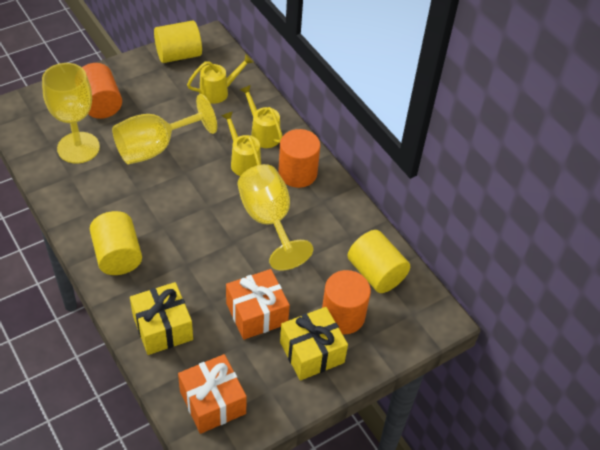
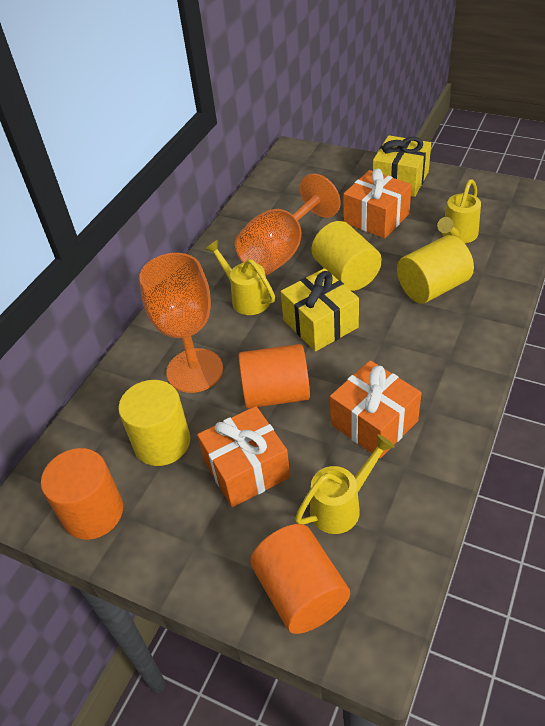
orange gift: [178,354,247,434] [226,269,290,340] = 2 -> [197,406,290,507] [330,360,422,459] [343,169,412,238] = 3
orange goblet: none = 0 -> [139,253,223,393] [235,173,341,275] = 2
yellow goblet: [42,63,100,164] [112,94,217,165] [238,164,313,270] = 3 -> none = 0

